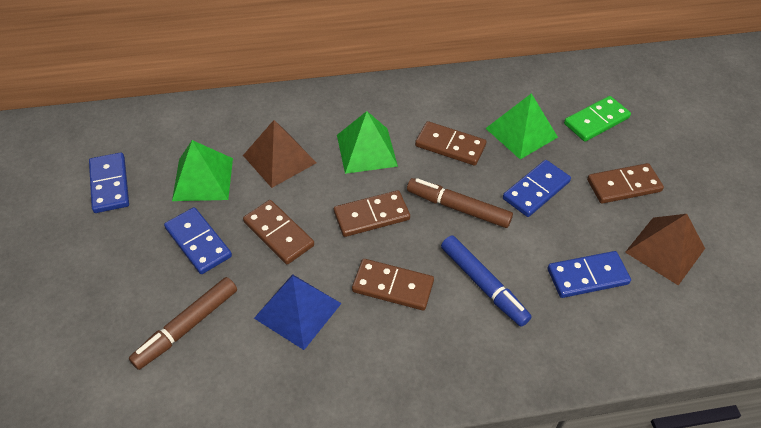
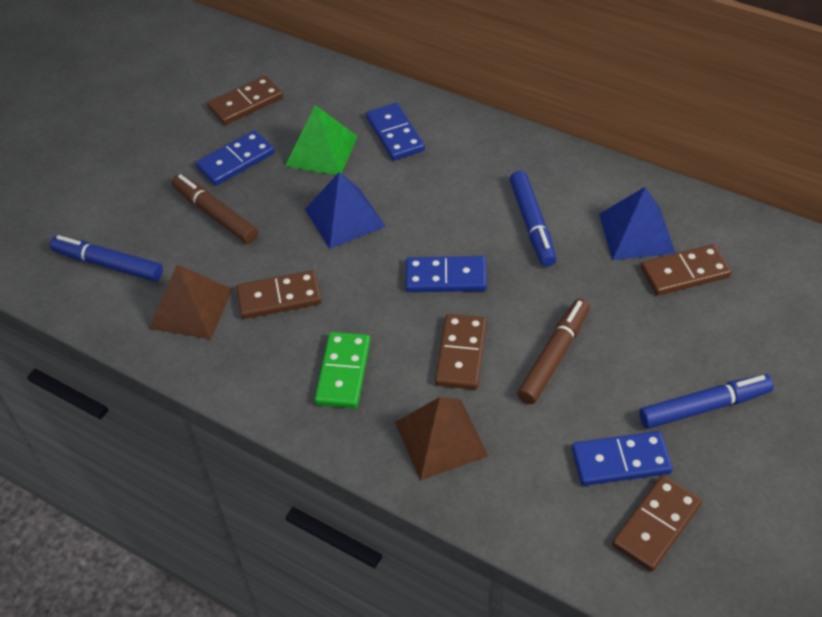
blue marker: [441,235,532,327] = 1 -> [50,235,163,281] [510,171,556,267] [639,374,774,429] = 3
blue pyramid: [254,274,342,350] = 1 -> [305,172,386,249] [599,187,675,260] = 2
green pyramid: [172,140,233,201] [337,111,398,174] [485,93,558,159] = 3 -> [285,105,358,175] = 1

